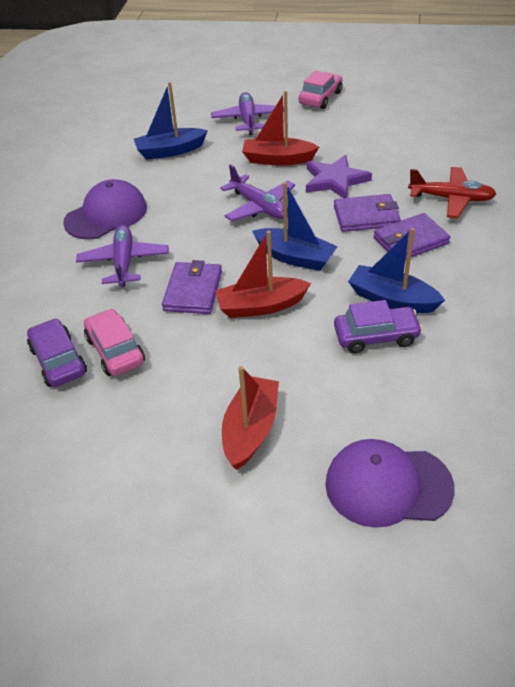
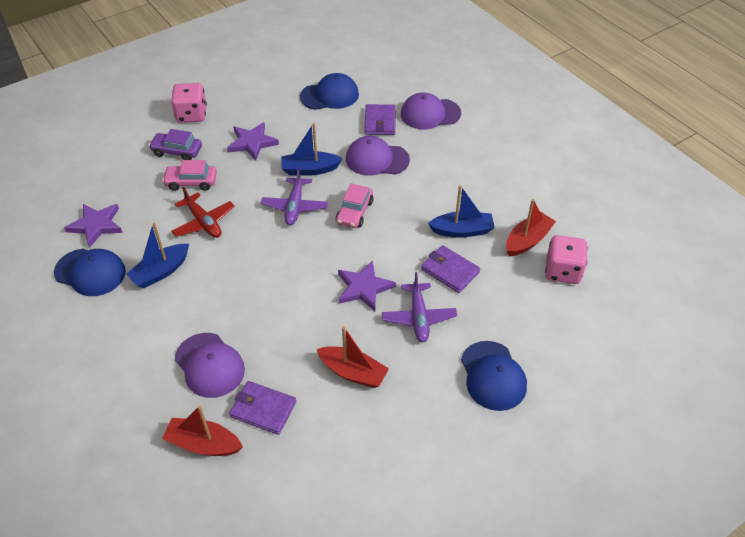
blue cap: none = 0 -> [54,249,126,296] [300,73,359,110] [461,341,527,411] = 3
pink dice: none = 0 -> [171,83,207,123] [545,235,588,284] = 2
purple cap: [63,179,147,239] [325,439,455,528] = 2 -> [175,333,245,398] [346,136,410,176] [401,93,461,129] = 3
purple car: [27,318,87,387] [334,300,423,354] = 2 -> [149,129,202,160] = 1
purple plane: [76,225,169,287] [211,92,284,135] [220,164,295,221] = 3 -> [261,167,328,225] [382,272,457,342] = 2
purple star: [306,155,372,198] = 1 -> [64,204,123,248] [227,122,279,160] [338,260,396,311] = 3

